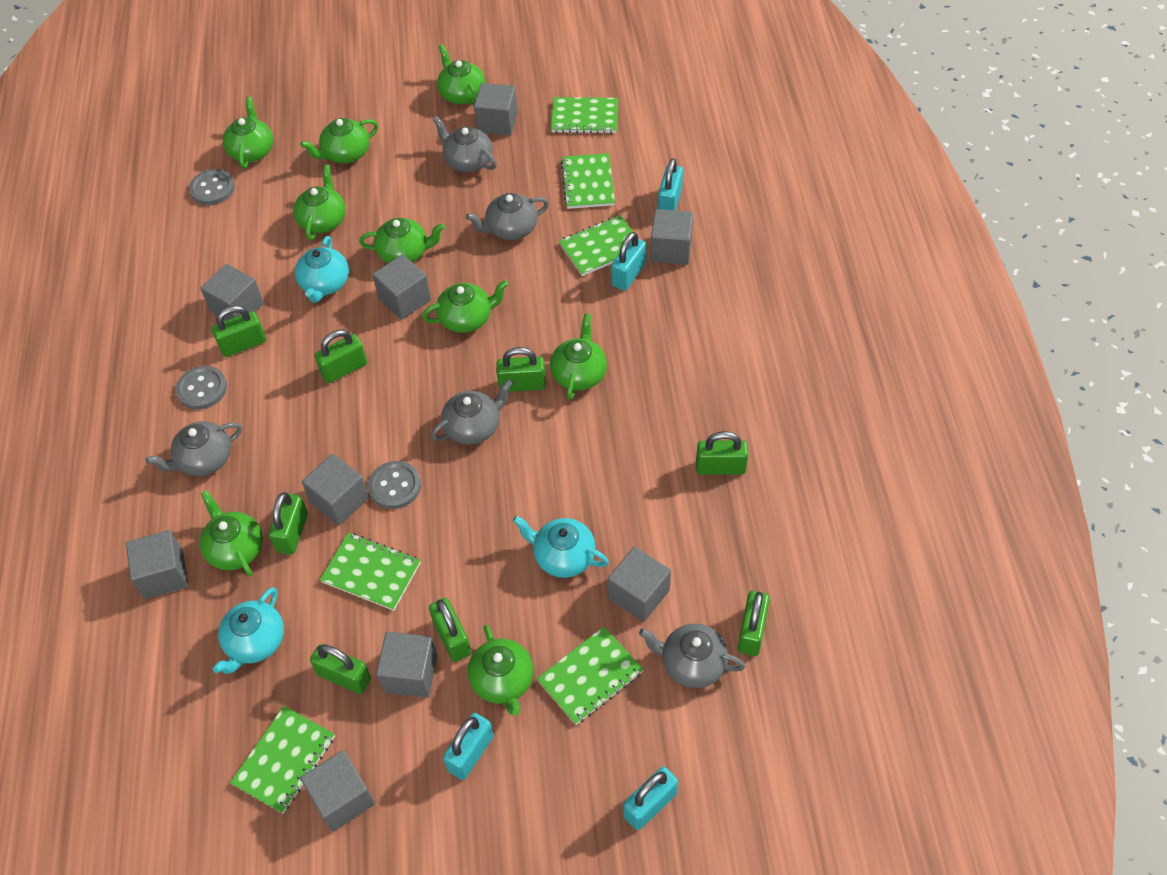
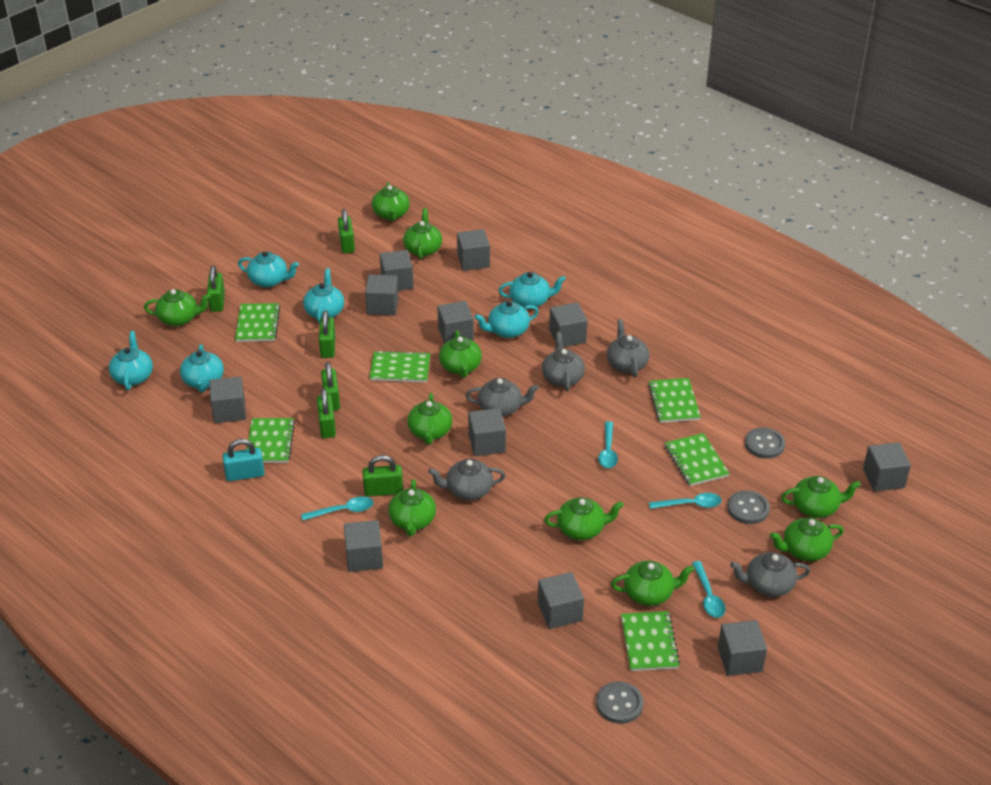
green padlock: [212,306,266,357] [268,492,308,555] [310,644,371,694] [314,330,367,383] [429,598,471,662] [496,347,546,392] [696,431,749,475] [738,591,770,656] = 8 -> [207,266,225,312] [317,388,336,438] [319,311,336,358] [321,362,340,411] [338,209,355,253] [363,455,403,497] = 6
green teapot: [200,490,263,577] [223,97,273,169] [293,164,346,240] [300,118,378,163] [359,218,445,263] [422,280,508,333] [437,44,485,106] [468,624,534,716] [550,313,607,400] = 9 -> [144,289,211,326] [372,182,410,221] [388,479,436,536] [403,208,442,259] [407,393,452,444] [439,330,482,378] [544,497,624,540] [611,561,694,606] [770,518,844,561] [781,476,861,518] = 10
grey cube: [126,530,188,599] [200,264,264,321] [300,750,375,832] [302,454,369,526] [373,254,431,320] [376,632,437,698] [474,83,518,136] [608,546,671,622] [651,209,693,265] = 9 -> [209,377,246,423] [344,520,383,572] [365,275,399,316] [380,250,414,291] [437,301,474,344] [457,229,490,271] [468,408,506,456] [538,572,584,629] [549,302,587,347] [718,620,767,676] [863,443,911,491] = 11
turquoise padlock: [443,713,494,780] [611,232,647,291] [623,766,678,830] [658,158,683,210] = 4 -> [222,439,265,481] = 1
turquoise spoon: none = 0 -> [301,496,373,521] [598,421,618,468] [649,493,722,509] [692,561,726,618] = 4
turquoise teapot: [213,587,284,674] [295,236,349,303] [513,516,609,578] = 3 -> [109,331,153,390] [180,344,224,392] [238,251,299,288] [303,268,344,323] [475,301,539,338] [499,272,566,308] = 6

